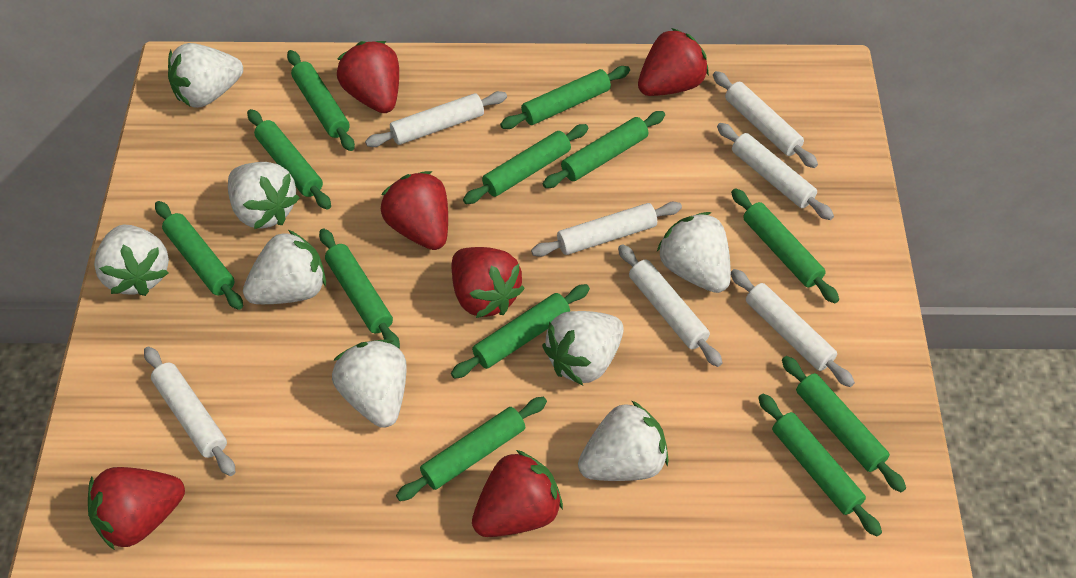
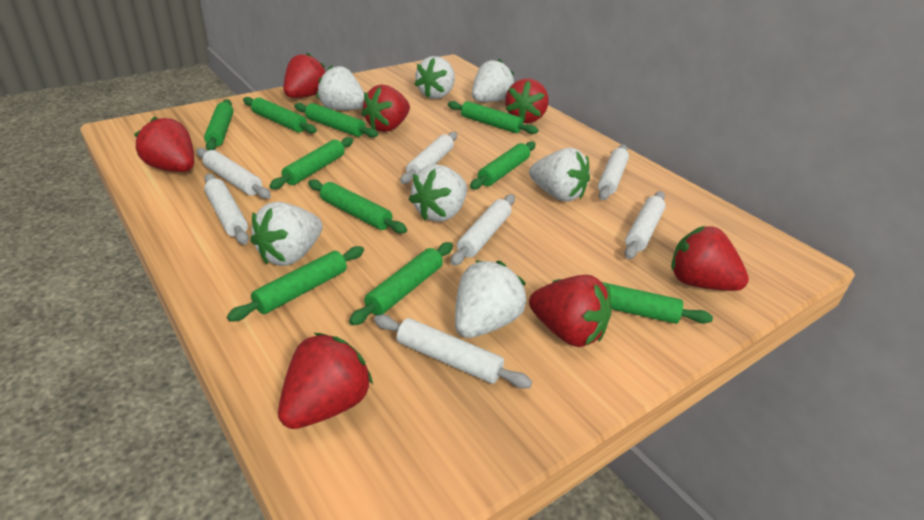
green rolling pin: [155,201,243,310] [247,109,331,210] [287,50,355,151] [319,229,400,349] [396,397,547,501] [451,284,590,379] [463,124,588,204] [500,66,630,129] [543,111,665,188] [731,188,839,303] [758,394,882,537] [782,356,906,492] = 12 -> [204,99,233,151] [227,246,364,322] [243,97,317,134] [269,137,353,189] [294,103,378,138] [308,179,407,234] [349,242,453,325] [448,101,538,134] [470,141,536,190] [552,279,713,324] = 10
red strawberry: [88,467,185,550] [337,41,399,113] [381,171,448,250] [452,247,525,318] [472,450,563,537] [638,28,709,96] = 6 -> [134,116,194,172] [278,333,373,429] [284,52,325,98] [361,85,410,132] [505,79,549,123] [529,275,611,347] [671,226,749,291] = 7
white strawberry: [94,225,169,296] [168,43,243,108] [228,162,300,229] [243,230,326,304] [332,339,407,428] [542,311,624,385] [578,400,669,481] [657,212,731,293] = 8 -> [250,202,323,266] [317,65,364,110] [409,164,467,222] [414,56,455,99] [455,260,526,338] [472,59,514,102] [529,148,590,202] = 7

